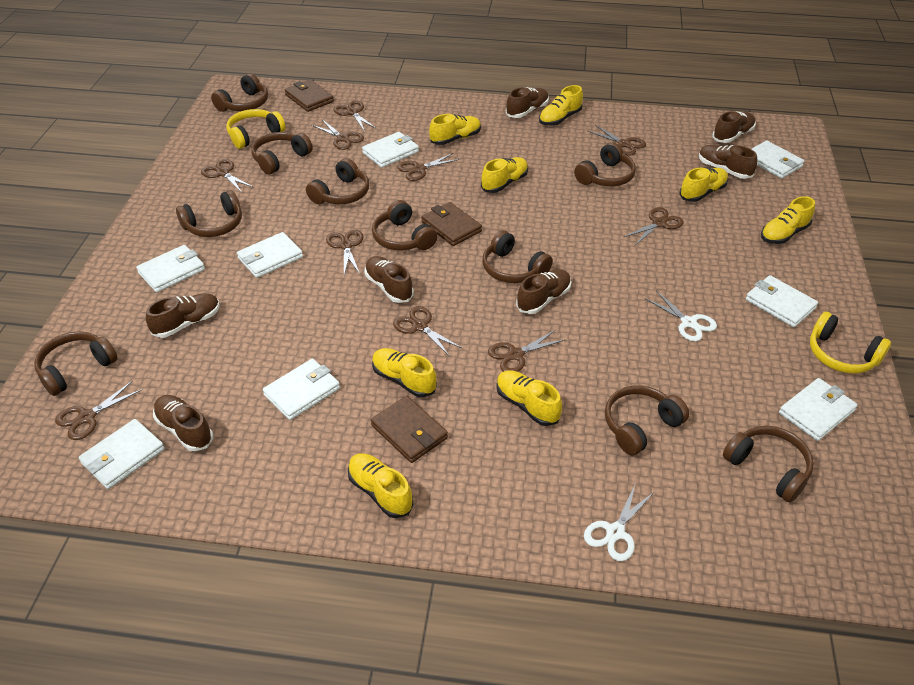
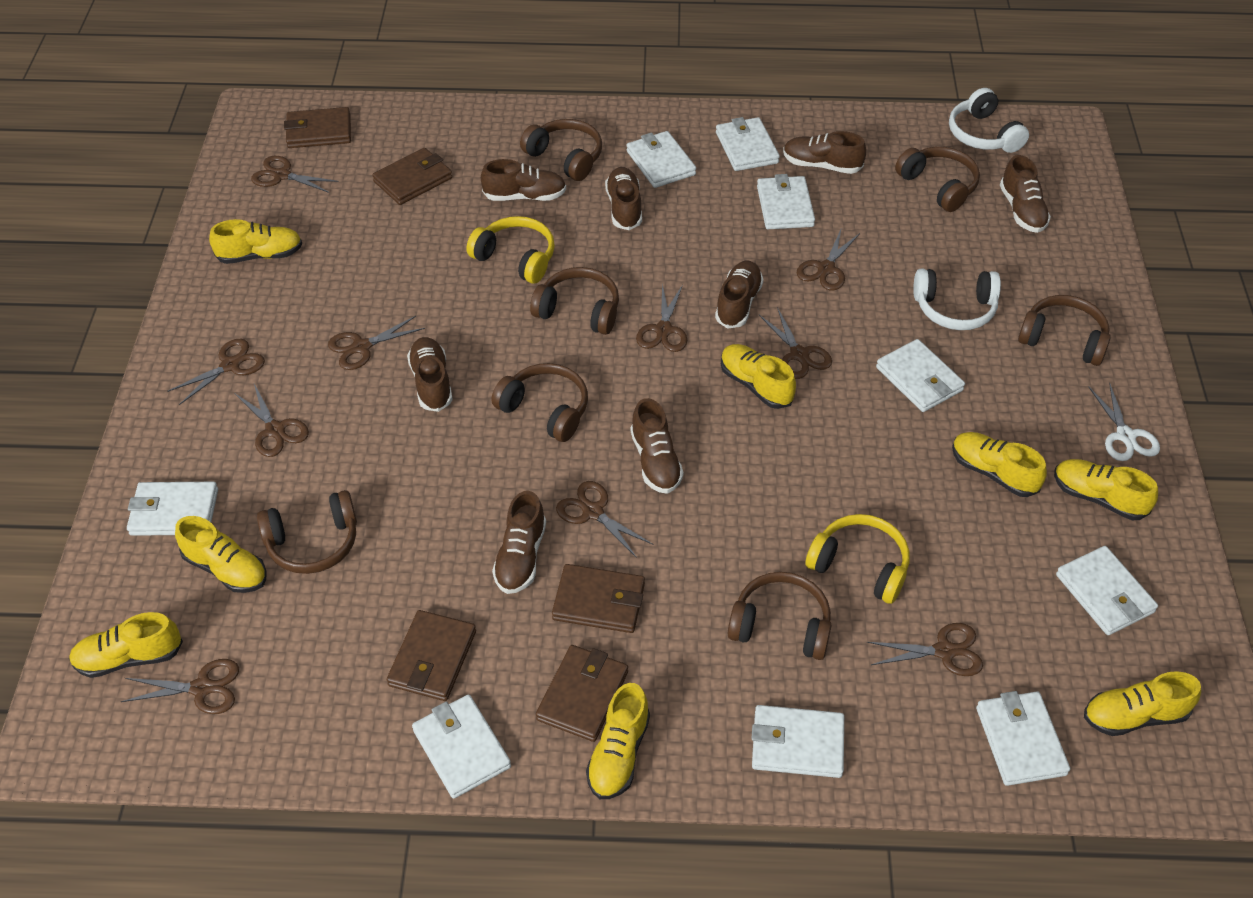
brown headphones: [34,331,118,396] [176,190,242,237] [211,73,268,112] [252,132,313,174] [306,158,369,204] [372,200,437,251] [482,230,553,283] [574,142,636,186] [605,385,689,455] [723,426,814,502] = 10 -> [257,490,357,574] [491,363,588,442] [520,119,602,181] [530,267,619,335] [728,572,832,660] [895,147,980,212] [1018,295,1111,366] = 7
brown shoe: [146,293,220,338] [153,395,213,451] [365,256,414,303] [506,87,549,118] [516,269,571,314] [699,145,758,179] [712,111,756,143] = 7 -> [407,337,453,412] [481,159,566,201] [492,491,546,594] [605,167,642,230] [630,398,684,494] [715,261,764,329] [783,131,866,174] [1000,155,1051,233] = 8
brown wallet: [285,79,334,112] [371,396,448,463] [421,202,482,246] = 3 -> [284,107,351,148] [372,148,452,205] [387,610,476,701] [536,645,628,742] [552,564,645,633] = 5
white headphones: none = 0 -> [913,269,1001,330] [949,88,1029,153] = 2
white scissors: [584,483,654,561] [644,290,717,342] = 2 -> [1088,382,1160,461] = 1
white wallet: [78,419,165,489] [136,245,205,292] [237,232,303,278] [263,359,340,420] [362,132,419,168] [746,275,818,327] [751,141,805,179] [779,378,858,441] = 8 -> [127,482,218,536] [412,695,511,799] [627,131,696,188] [716,117,780,171] [752,705,844,778] [757,174,815,229] [876,339,965,412] [976,691,1070,786] [1056,546,1158,635] = 9

